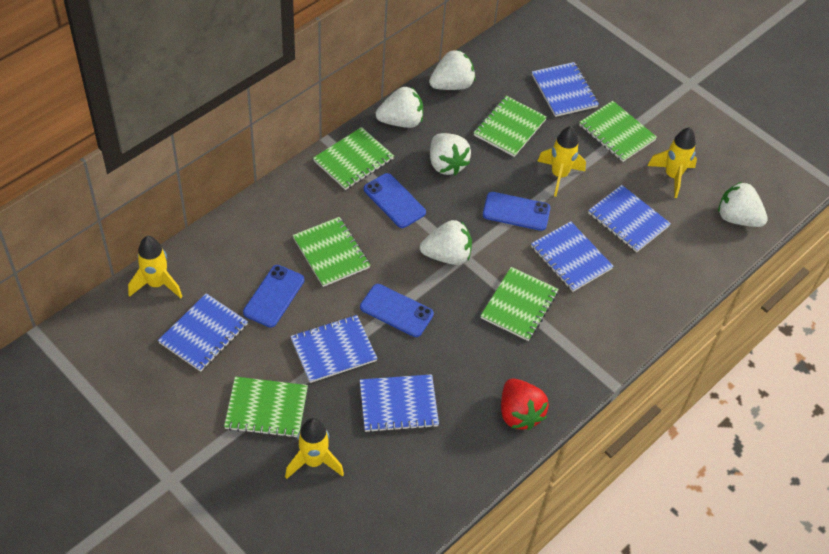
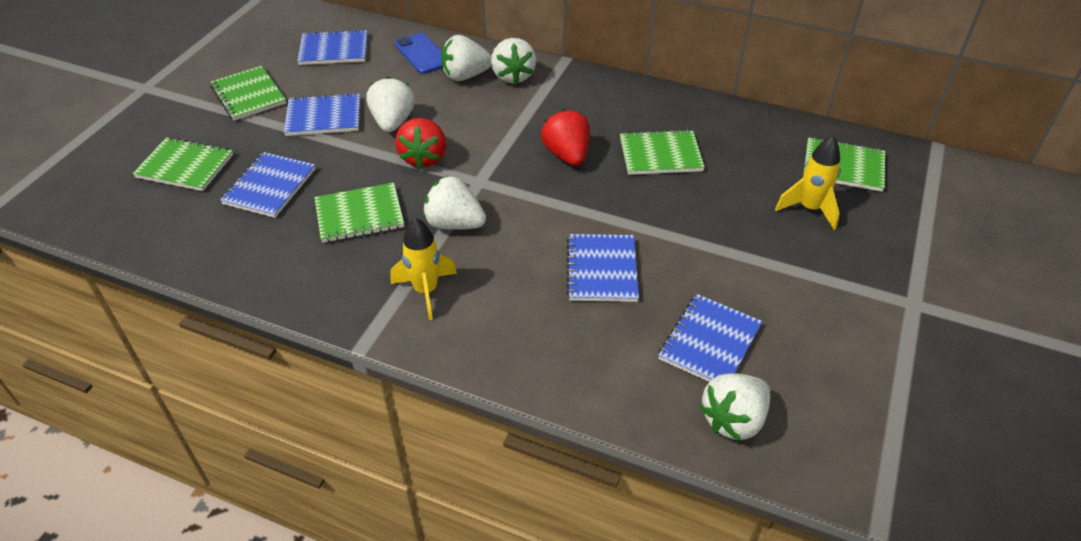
blue notebook: [158,293,248,372] [290,315,378,383] [360,374,439,433] [531,221,614,292] [532,62,599,117] [588,185,671,252] = 6 -> [220,152,315,218] [284,93,360,136] [297,29,367,65] [567,234,639,302] [658,294,762,382] = 5
blue phone: [243,265,305,328] [360,284,434,337] [364,173,426,228] [483,192,551,231] = 4 -> [395,33,442,74] = 1
green notebook: [224,377,308,438] [293,217,370,287] [313,127,394,190] [473,96,547,157] [480,267,559,341] [579,101,657,162] = 6 -> [133,137,233,191] [210,66,286,121] [314,183,404,243] [620,129,705,175] [804,137,885,192] = 5
red strawberry: [501,378,549,430] = 1 -> [395,118,446,169] [541,109,590,166] = 2
yellow rocket: [128,236,182,298] [285,418,344,479] [537,126,586,197] [647,127,697,198] = 4 -> [391,218,457,320] [775,136,840,230] = 2

